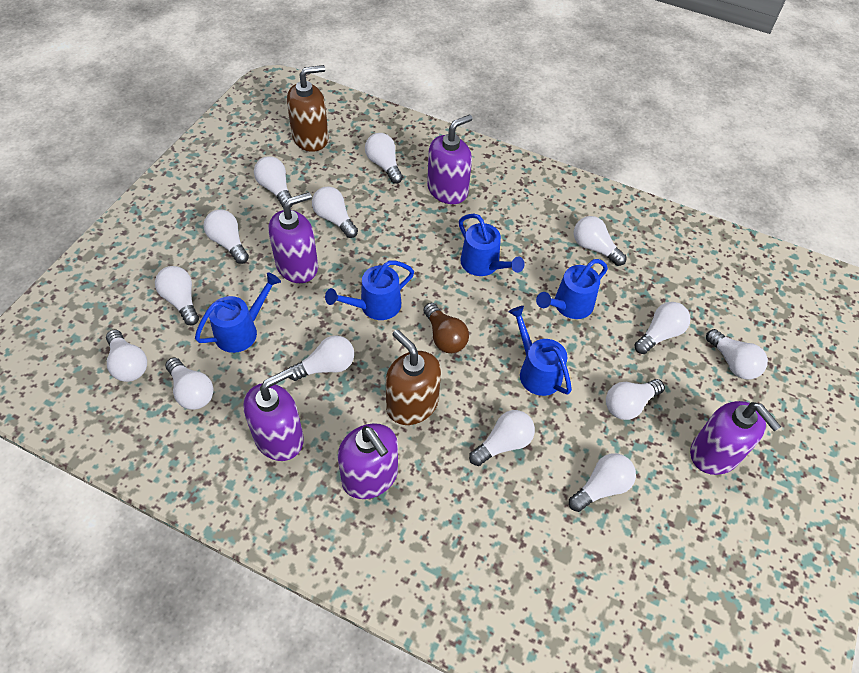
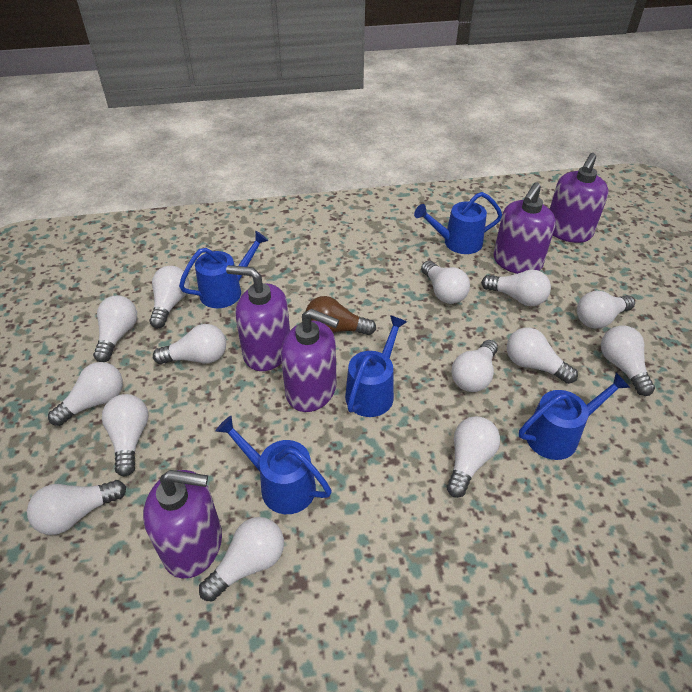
brown soap dispenser: [287,65,329,152] [386,329,441,425] = 2 -> none = 0

